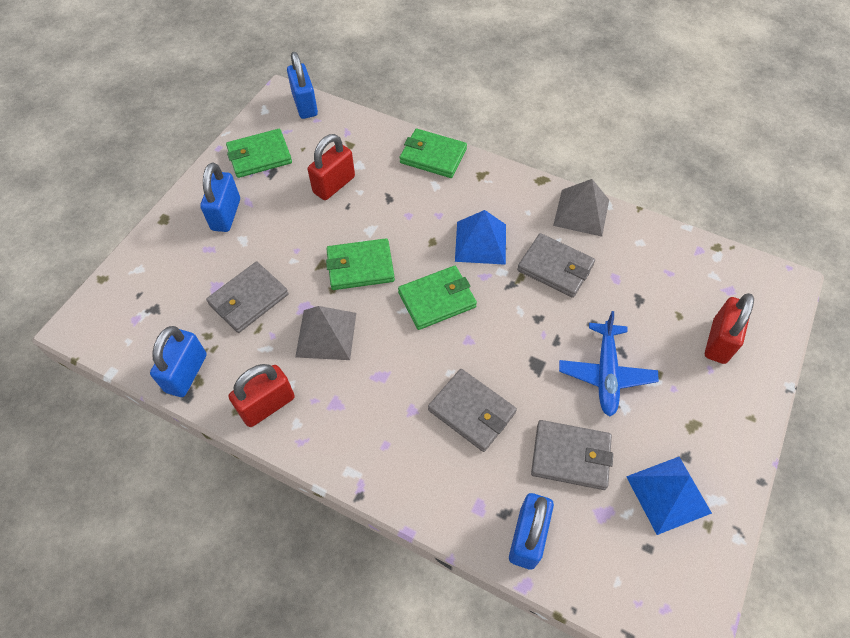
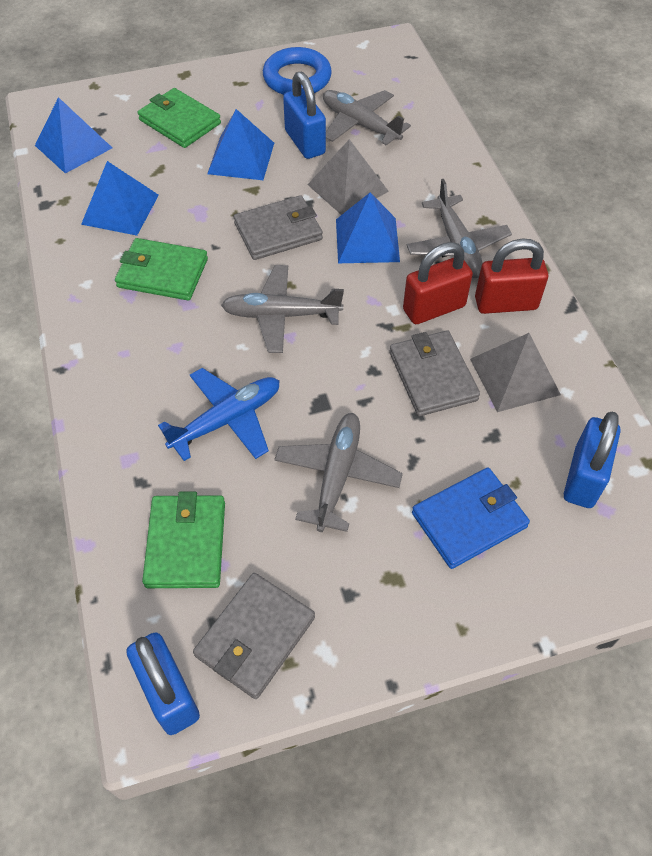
blue padlock: [150,326,207,397] [200,163,240,232] [287,52,318,119] [509,493,554,569] = 4 -> [126,632,200,735] [283,72,326,159] [564,412,621,508] = 3
blue pyramid: [455,210,506,265] [626,457,712,535] = 2 -> [35,97,112,174] [81,161,159,236] [207,109,274,180] [336,192,400,263] = 4
blue ring: none = 0 -> [263,47,332,95] = 1
blue wallet: none = 0 -> [412,467,530,569] = 1
green wallet: [226,129,292,178] [326,238,395,290] [398,266,477,330] [400,129,467,178] = 4 -> [115,238,208,301] [138,88,221,148] [142,491,225,588] = 3
grey plane: none = 0 -> [221,265,344,353] [274,413,403,532] [323,90,411,145] [407,179,512,278] = 4
grey wallet: [206,262,289,333] [428,369,517,452] [517,233,595,298] [531,420,613,490] = 4 -> [193,573,315,699] [234,195,323,260] [389,331,480,416] = 3
red padlock: [229,364,295,427] [308,134,355,200] [705,293,754,364] = 3 -> [403,242,473,324] [475,238,548,314] = 2

